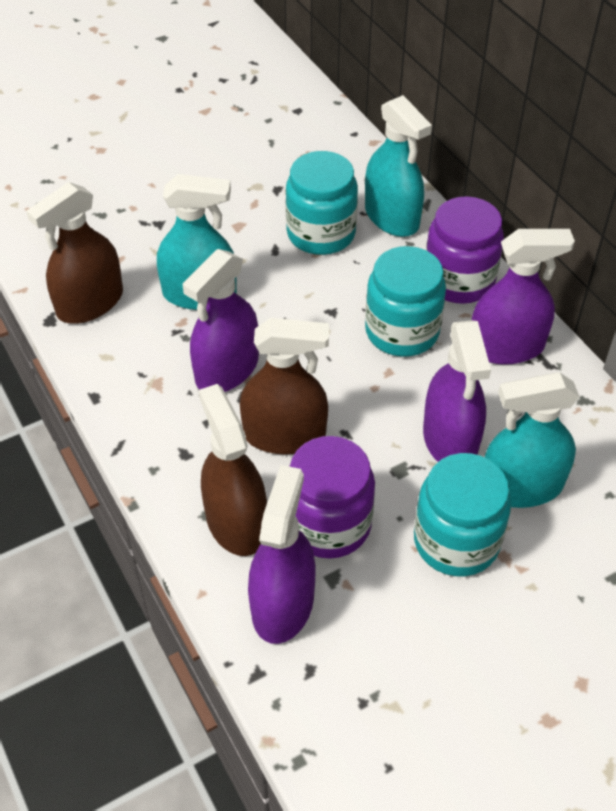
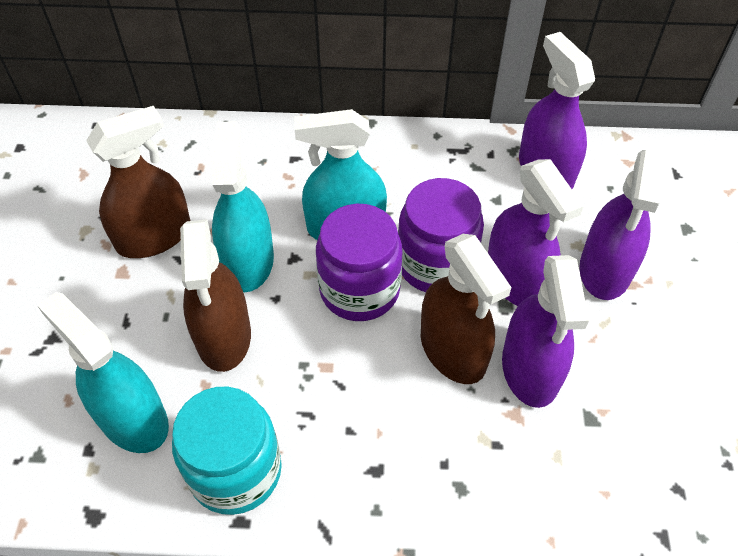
turquoise jar: [286,151,358,255] [365,246,446,357] [414,453,511,577] = 3 -> [172,387,282,515] = 1

